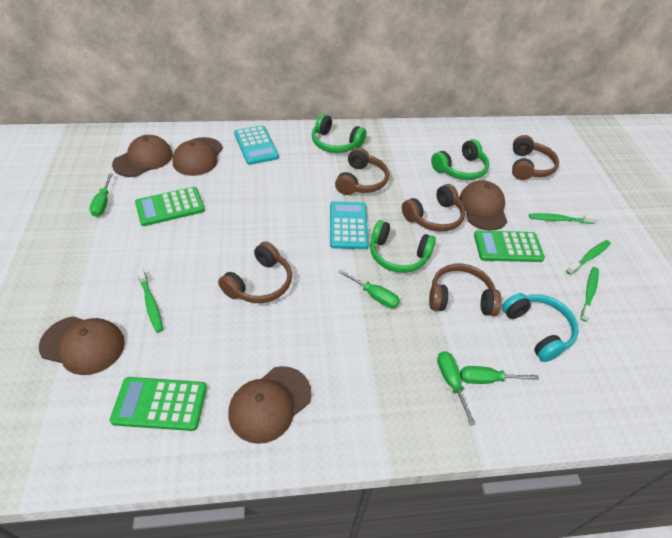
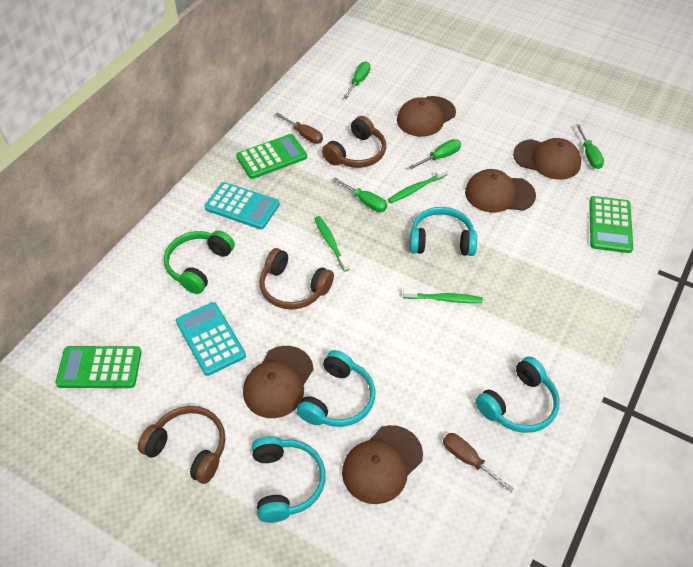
brown headphones: [218,242,292,303] [335,147,389,195] [402,184,465,232] [429,264,502,316] [512,135,559,180] = 5 -> [138,406,226,484] [259,248,334,310] [322,116,386,168] = 3
brown screwdriver: none = 0 -> [275,112,323,144] [443,433,514,492] = 2
green headphones: [312,114,366,153] [370,220,436,273] [431,139,489,180] = 3 -> [164,231,235,294] = 1
green toothbrush: [137,267,163,333] [529,213,598,224] [566,240,611,275] [581,267,599,322] = 4 -> [314,216,350,272] [388,167,448,203] [403,288,483,303] = 3
turquoise headphones: [502,293,579,362] = 1 -> [252,436,326,523] [297,350,375,427] [410,207,477,256] [476,357,560,433] = 4

